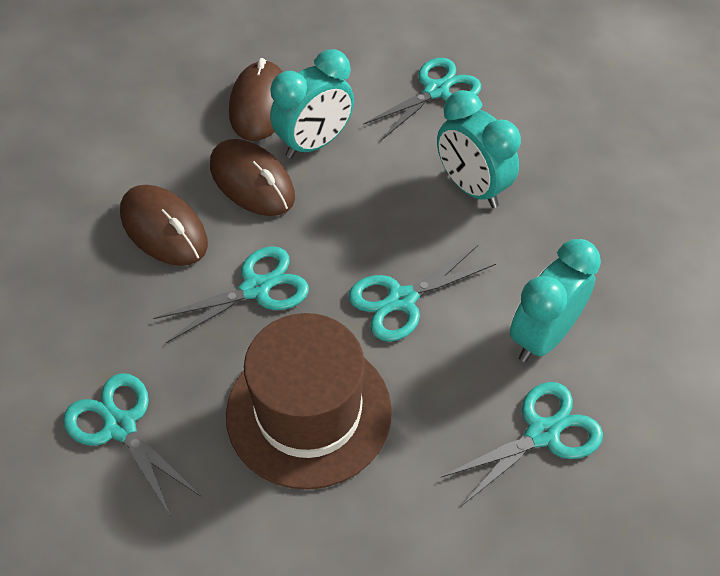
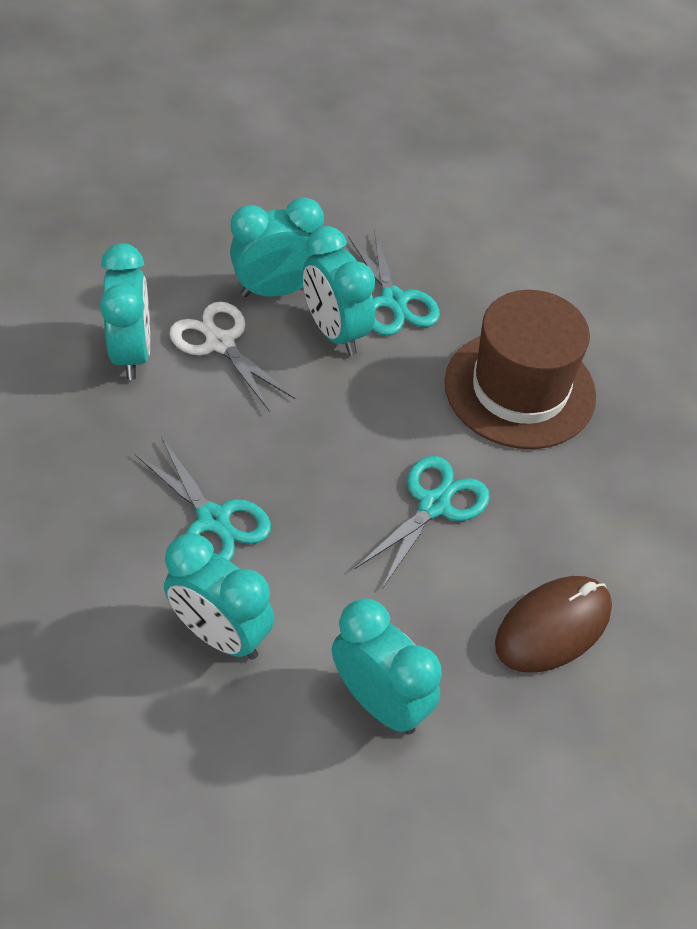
brown mouse: [120,185,208,266] [210,139,295,216] [229,58,283,141] = 3 -> [495,576,612,673] = 1
turquoise clock: [270,49,354,159] [437,90,521,208] [510,239,601,362] = 3 -> [100,244,150,380] [164,533,274,659] [230,197,324,297] [303,226,375,355] [332,598,442,734] = 5
turquoise scissors: [63,373,201,517] [153,246,309,343] [348,245,496,342] [363,58,481,140] [440,382,603,506] = 5 -> [134,436,271,561] [348,229,440,336] [354,456,490,589] = 3
white scissors: none = 0 -> [169,301,295,412] = 1

